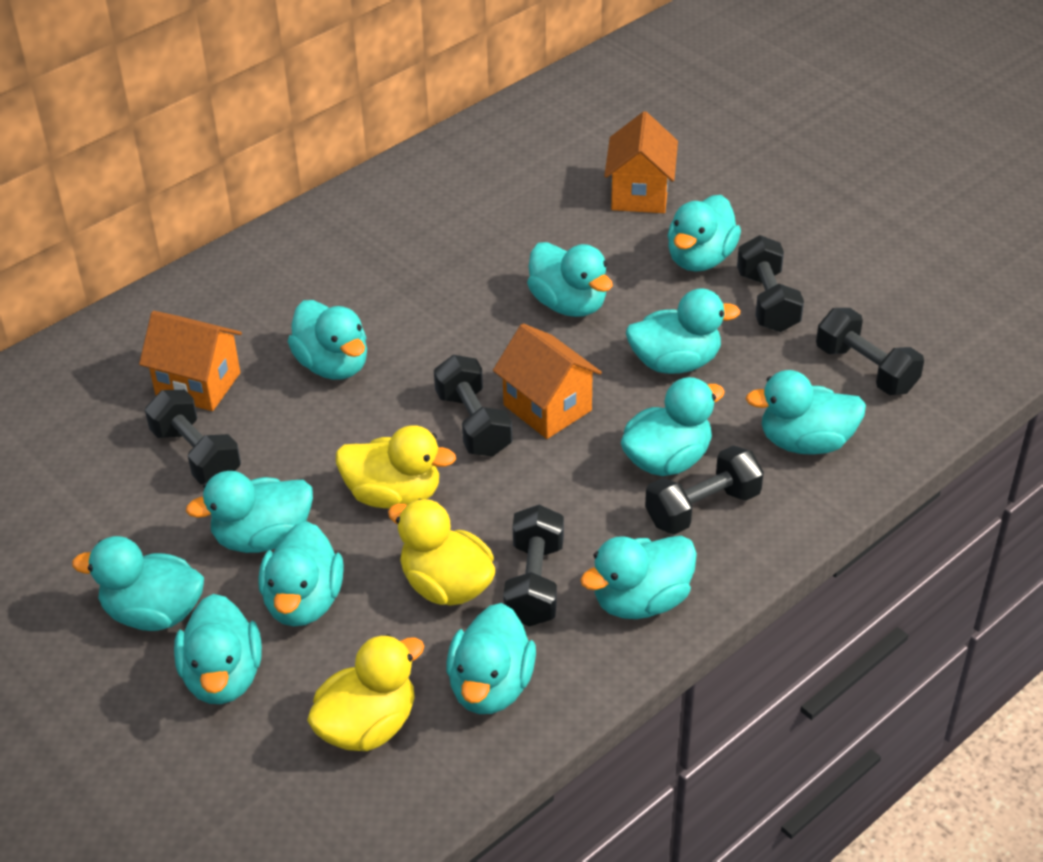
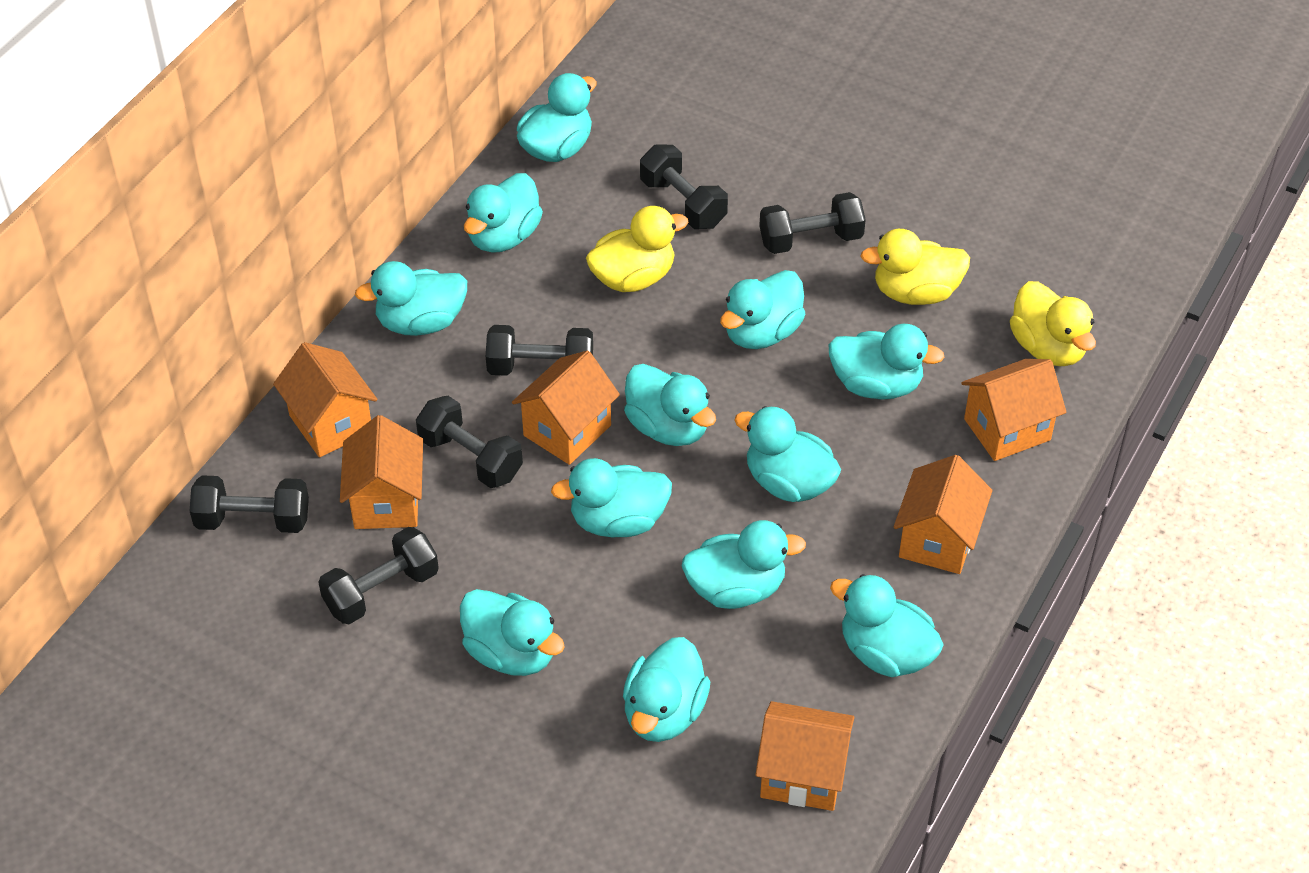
orange house: [139,311,242,411] [493,323,602,439] [604,111,678,213] = 3 -> [273,342,378,457] [340,415,423,529] [512,350,620,465] [755,701,855,811] [893,455,992,574] [961,359,1066,461] = 6

